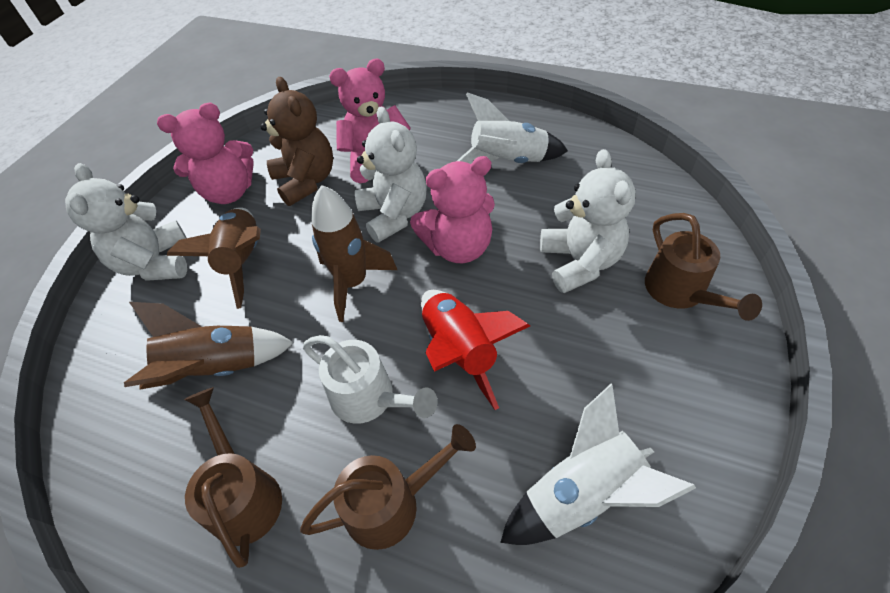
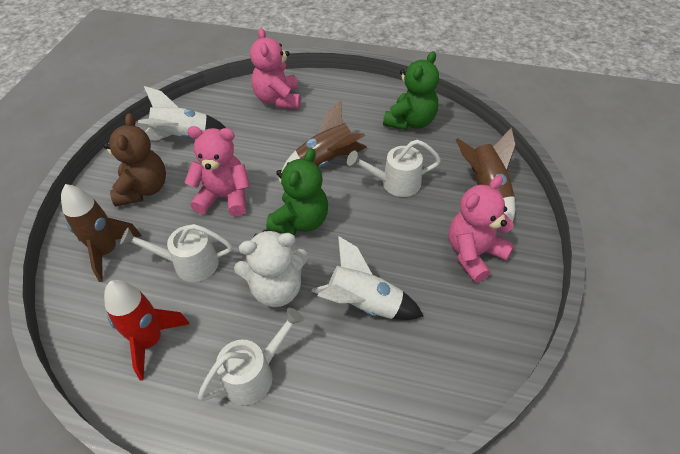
brown watering can: [184,387,282,568] [300,424,476,550] [645,213,762,321] = 3 -> none = 0
green teddy bear: none = 0 -> [266,148,328,235] [383,51,439,130] = 2
white teddy bear: [65,163,187,281] [355,107,427,243] [540,149,636,293] = 3 -> [234,230,308,307] = 1
white watering can: [303,335,438,424] = 1 -> [120,224,232,282] [198,308,304,405] [347,140,441,197] = 3

